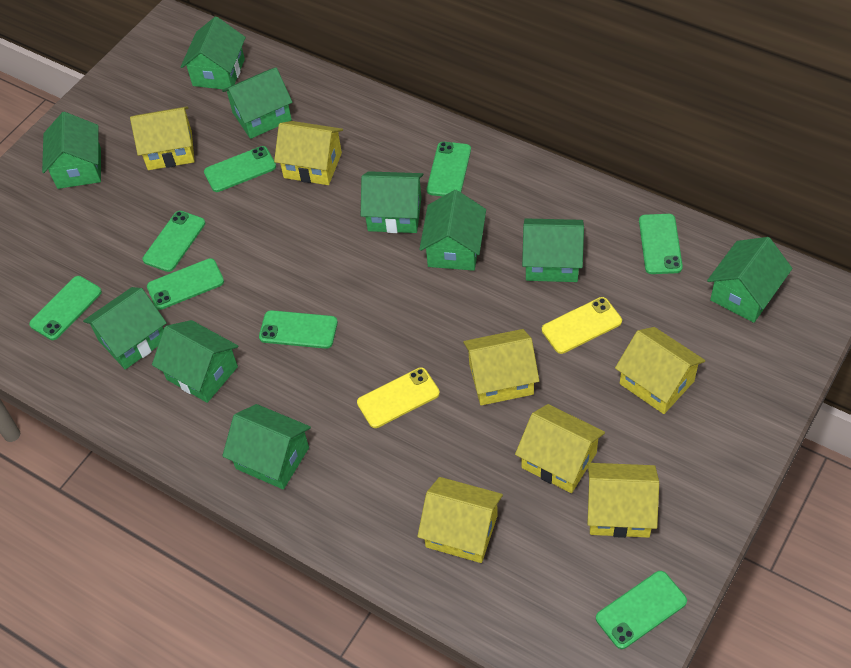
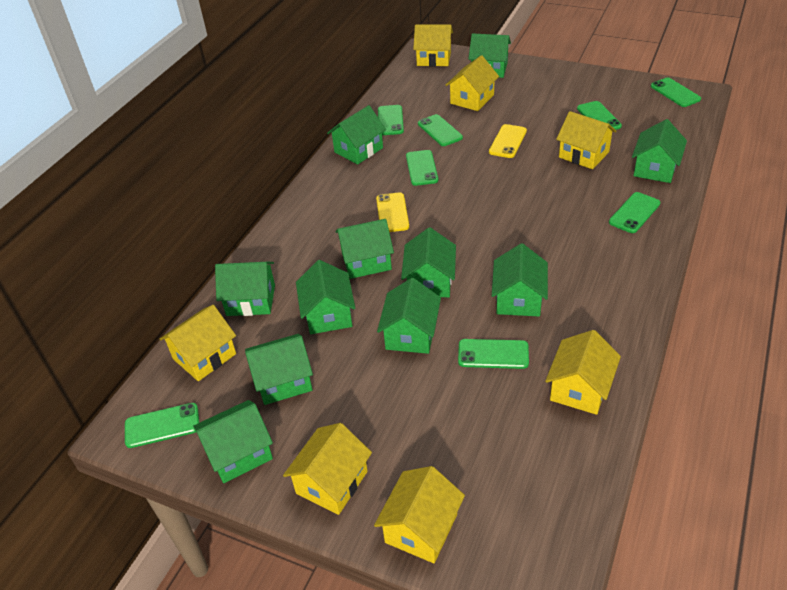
green house: [42,112,101,189] [83,287,167,369] [152,320,238,403] [181,16,246,89] [222,67,293,139] [222,404,311,489] [361,171,423,233] [419,190,486,271] [522,218,584,282] [707,237,793,323] = 10 -> [193,400,273,483] [215,262,275,316] [245,334,313,405] [296,260,355,334] [327,105,386,164] [335,219,394,279] [377,278,441,354] [401,227,456,297] [468,33,511,78] [492,243,548,316] [632,119,687,183] = 11

